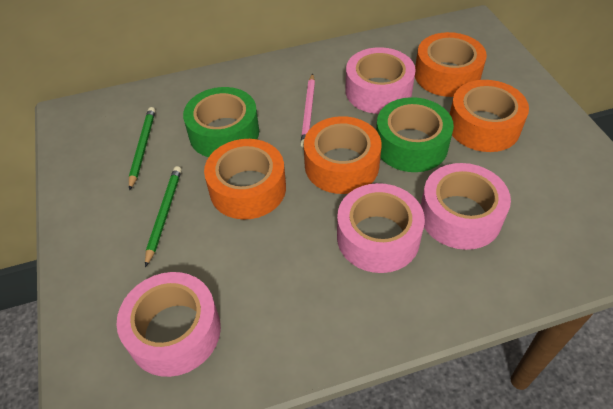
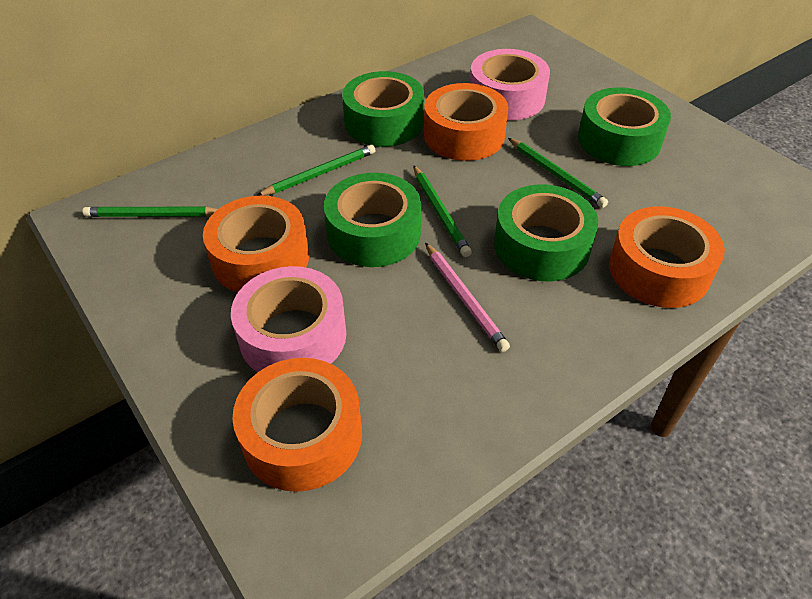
green pencil: [129,107,155,191] [145,166,182,267] = 2 -> [82,207,218,217] [256,145,376,196] [413,165,472,257] [508,138,608,208] = 4
green tape: [183,87,259,157] [376,97,454,172] = 2 -> [324,173,421,267] [342,71,424,147] [494,184,598,281] [578,87,671,166] = 4
pink tape: [117,272,221,377] [337,183,425,273] [345,47,416,114] [421,163,511,250] = 4 -> [231,266,347,372] [470,49,550,120] = 2

